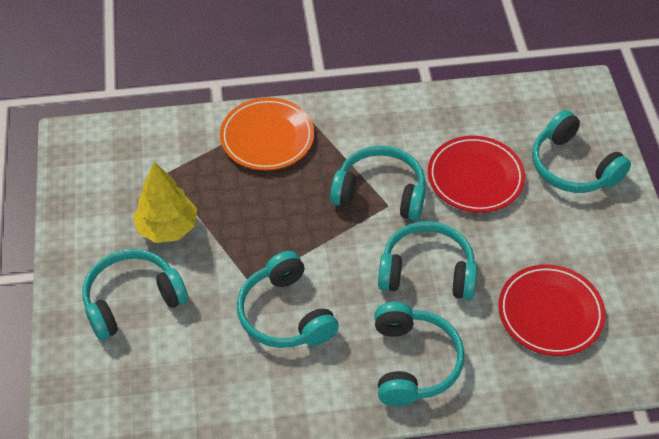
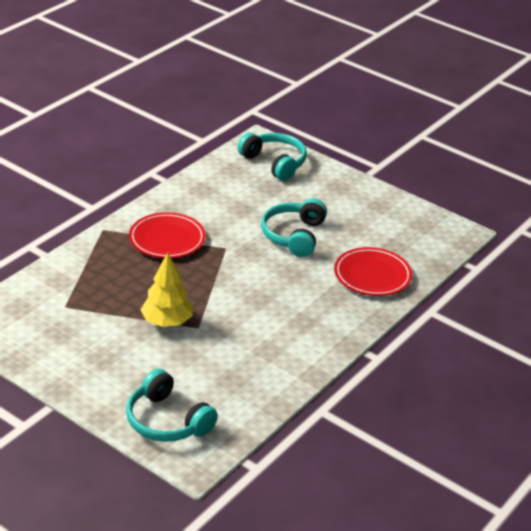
orange plate: [220,98,314,170] = 1 -> none = 0
turquoise headphones: [82,249,188,340] [237,251,339,348] [330,145,425,221] [374,302,465,406] [378,222,477,300] [532,110,631,193] = 6 -> [126,369,218,442] [237,133,307,181] [261,199,327,257] = 3

